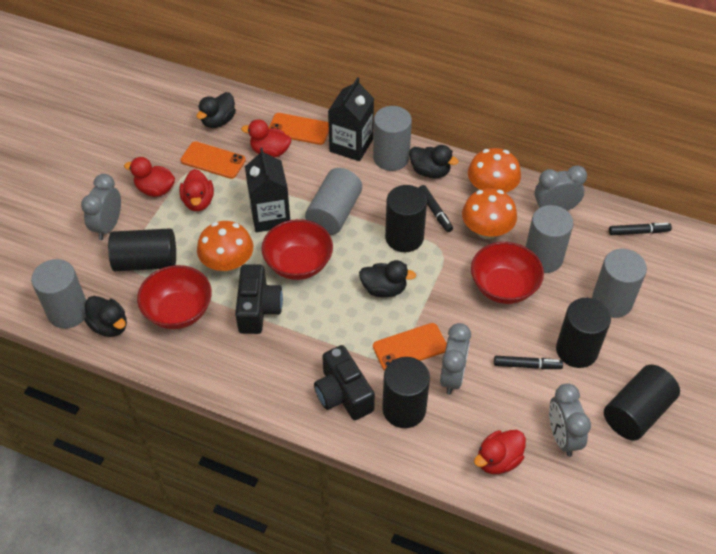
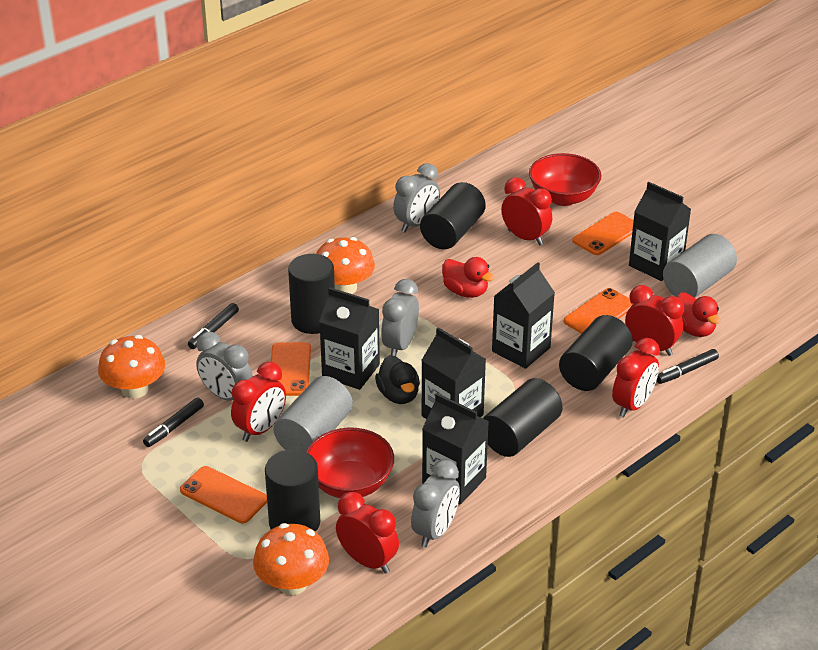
black camera: [235,264,283,334] [314,345,375,420] = 2 -> none = 0
black carton: [245,148,290,232] [328,77,374,161] = 2 -> [319,287,380,390] [422,327,486,419] [422,393,489,505] [492,262,555,369] [629,182,691,281] = 5
black duck: [84,296,127,337] [197,92,236,128] [359,260,416,297] [409,145,459,178] = 4 -> [375,355,420,404] = 1
grey cylinder: [31,259,87,329] [305,168,362,235] [373,106,412,171] [526,205,573,273] [592,249,647,318] = 5 -> [273,376,353,452] [663,234,737,298] = 2
orange phone: [180,141,246,179] [269,113,329,145] [373,323,447,371] = 3 -> [180,466,267,523] [271,342,311,396] [564,288,633,334] [572,212,634,255] = 4
red bowl: [137,265,212,329] [262,219,333,280] [471,242,544,304] = 3 -> [306,428,394,498] [529,153,602,206] = 2
red clock: none = 0 -> [231,362,286,442] [336,492,399,574] [501,177,552,245] [612,338,660,418] [625,285,684,356] = 5
red duck: [124,157,175,197] [179,169,214,211] [241,119,291,157] [474,430,526,474] = 4 -> [442,257,494,298] [677,292,720,337] = 2

